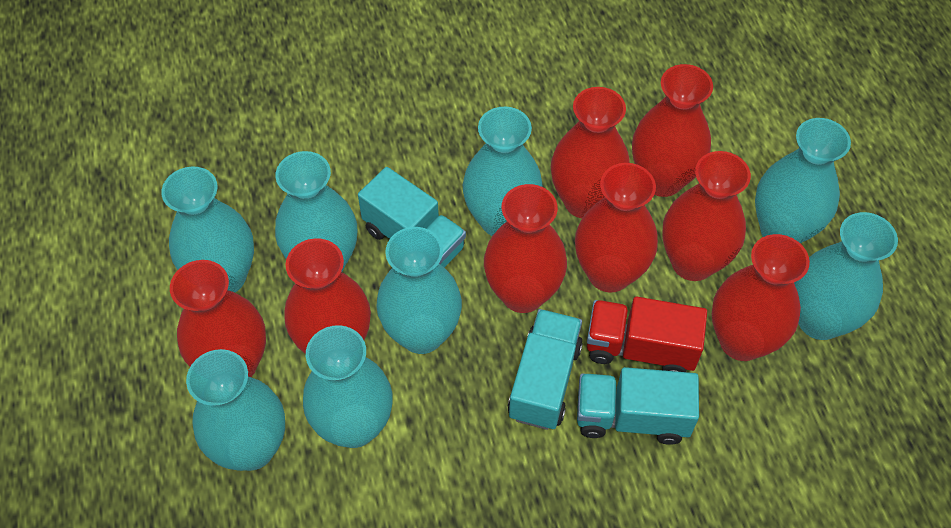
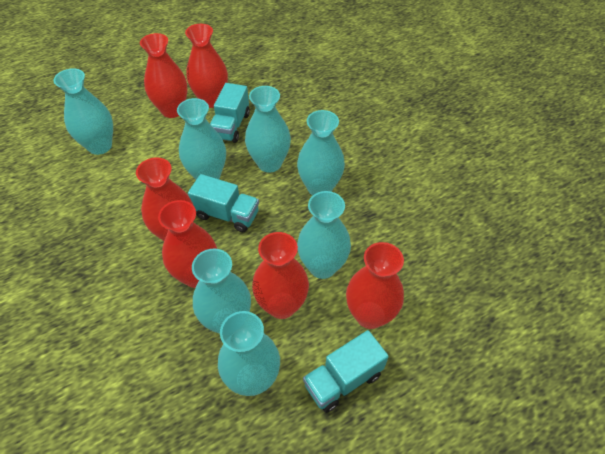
red truck: [587,297,707,372] = 1 -> none = 0
red vase: [170,260,266,377] [284,238,371,354] [484,184,567,313] [551,87,630,218] [575,163,658,293] [632,64,713,197] [662,151,751,281] [712,234,810,361] = 8 -> [136,157,194,241] [140,33,188,118] [158,200,217,288] [185,24,228,108] [252,232,309,319] [346,242,404,329] = 6
turquoise vase: [161,167,254,293] [186,349,285,471] [275,151,357,272] [303,325,393,448] [376,227,462,354] [463,107,543,236] [755,118,851,244] [794,212,898,340] = 8 -> [54,68,113,155] [177,98,226,180] [192,249,251,334] [218,311,280,396] [245,86,291,173] [297,110,345,195] [297,191,351,279] = 7

